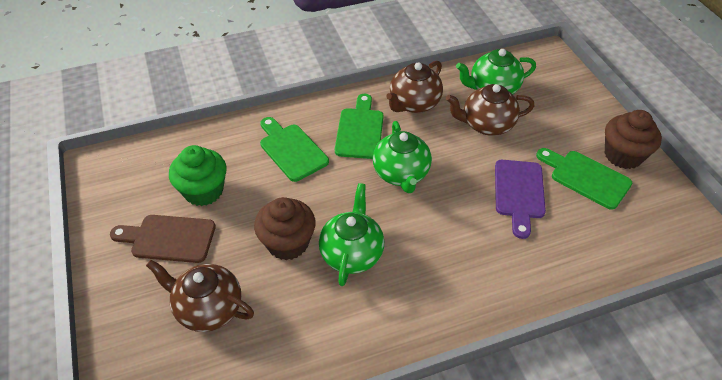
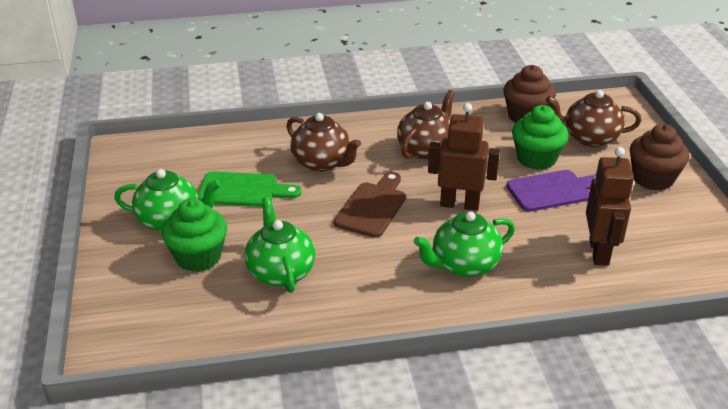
brown robot: none = 0 -> [428,103,500,211] [586,147,634,266] = 2
green cupcake: [169,145,226,206] = 1 -> [162,199,227,272] [512,105,569,170] = 2
green cutting board: [260,117,329,182] [335,94,384,159] [536,148,632,210] = 3 -> [198,171,301,207] = 1

